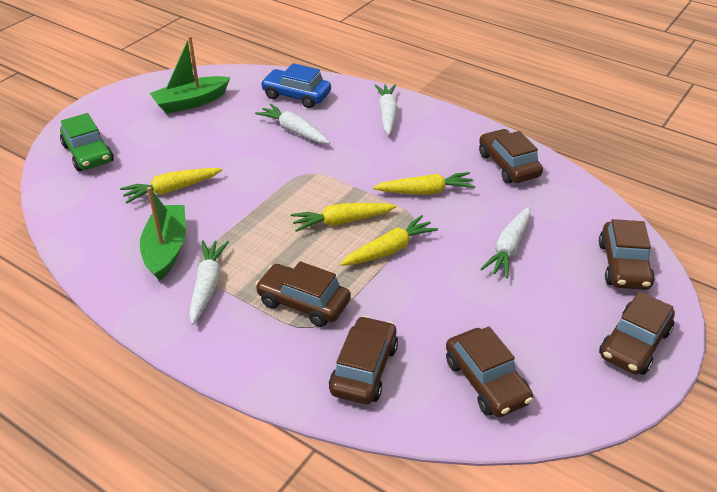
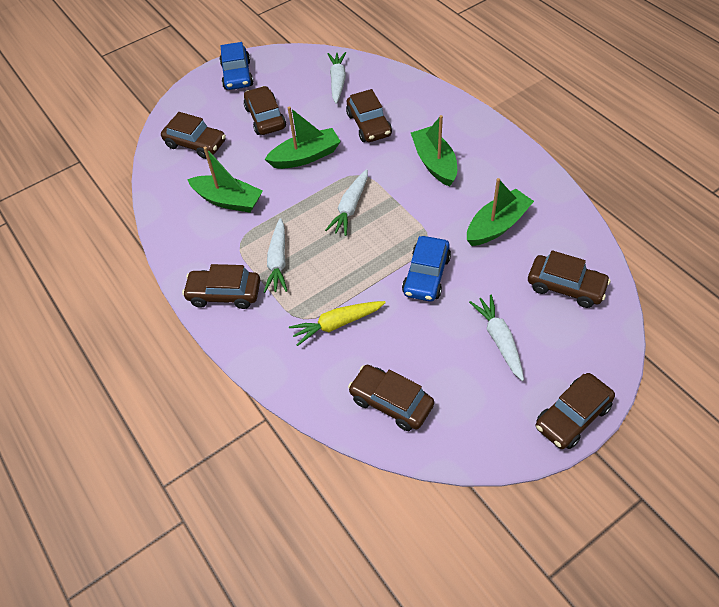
blue car: [260,63,331,108] = 1 -> [220,42,253,90] [402,236,451,302] = 2
brown car: [255,261,351,327] [329,316,398,404] [446,327,533,417] [479,129,543,184] [599,219,655,290] [599,291,675,375] = 6 -> [161,112,226,159] [182,264,260,309] [244,86,286,135] [346,89,392,142] [348,365,434,431] [528,250,611,308] [536,373,615,449] = 7
green boat: [140,187,186,281] [150,36,230,114] = 2 -> [187,147,263,213] [265,106,341,169] [411,115,457,187] [467,178,534,246] = 4
green car: [60,113,114,171] = 1 -> none = 0
yellow carrot: [120,168,222,203] [291,203,397,232] [340,215,438,266] [373,172,475,195] = 4 -> [289,301,386,346] = 1

